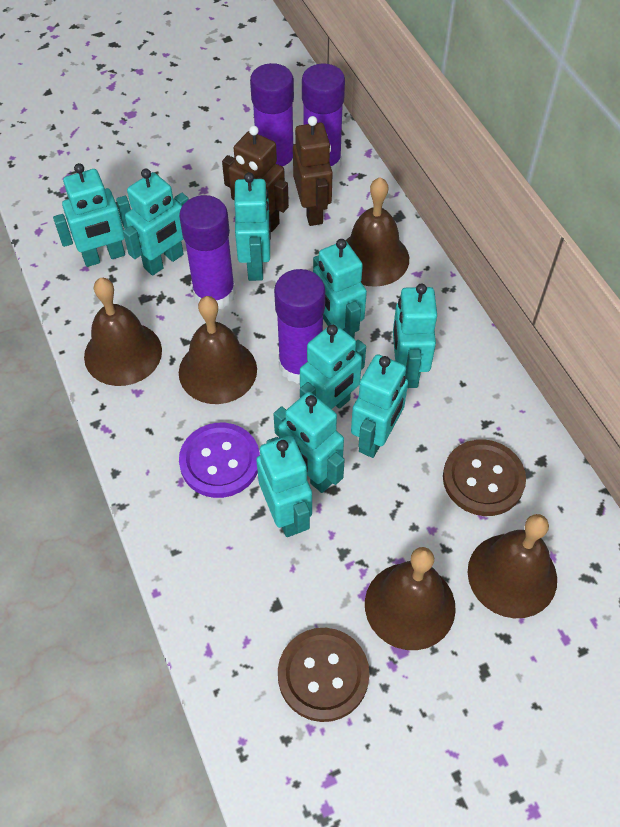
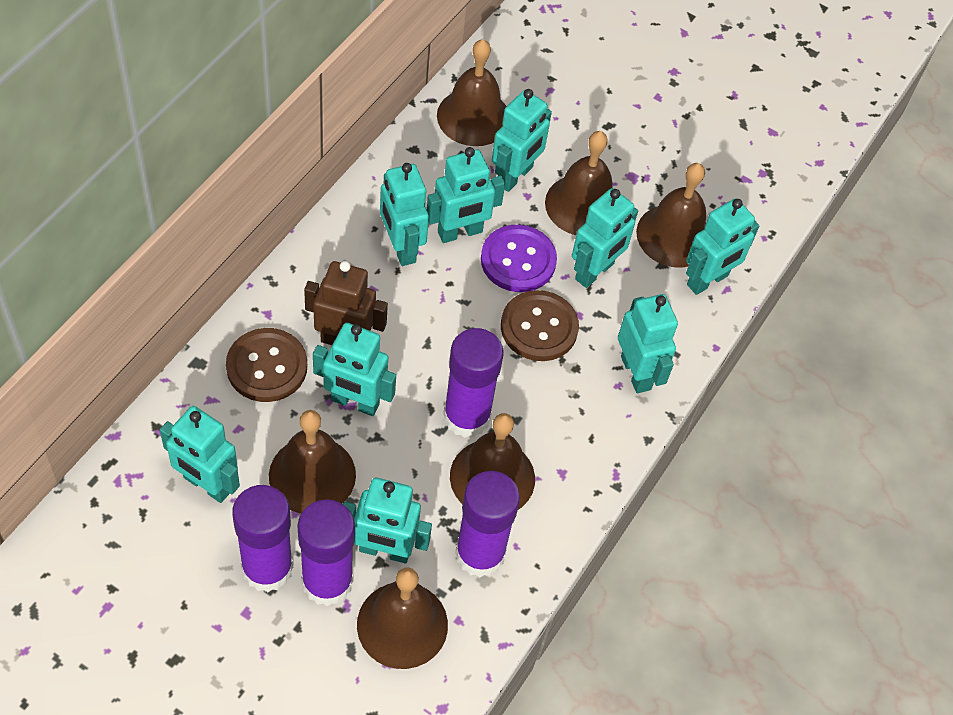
brown bell: [84,278,162,386] [179,296,257,404] [345,177,409,287] [365,547,456,650] [468,514,557,618] = 5 -> [269,410,356,514] [357,567,448,669] [437,39,507,146] [450,413,535,510] [545,131,613,235] [636,163,706,268] = 6
brown robot: [222,125,289,232] [293,116,333,226] = 2 -> [304,261,388,345] = 1

